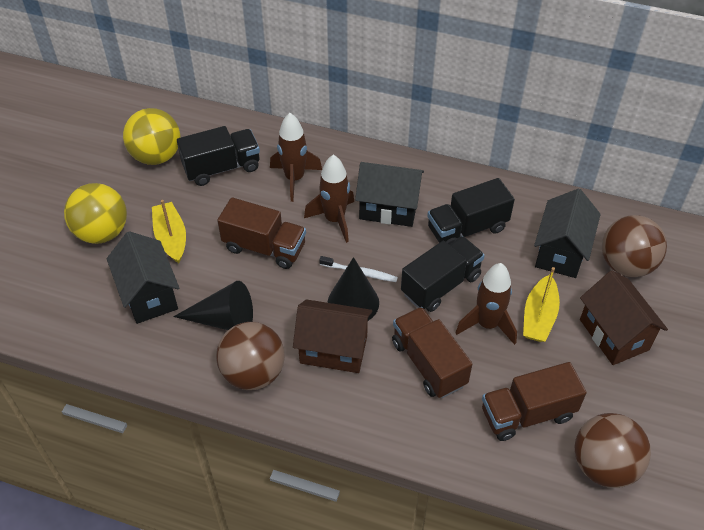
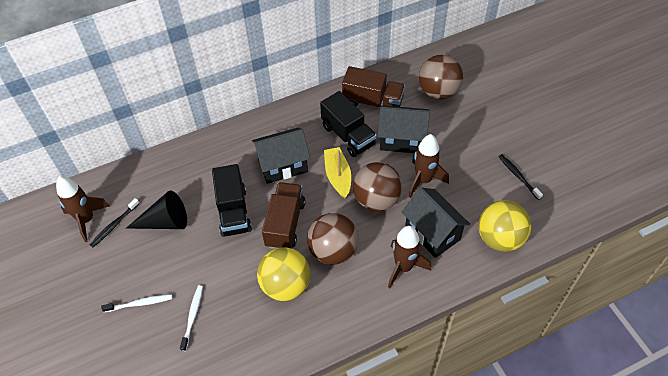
black cone: [173,281,253,330] [327,257,379,321] = 2 -> [126,190,187,229] = 1
black toothbrush: none = 0 -> [90,198,140,247] [498,154,543,200] = 2
black truck: [177,126,260,186] [401,236,485,312] [427,178,515,244] = 3 -> [212,164,252,237] [320,91,377,157] = 2
brown house: [293,299,372,373] [580,270,668,365] = 2 -> none = 0
brown truck: [217,197,306,269] [392,307,472,398] [482,362,587,441] = 3 -> [262,182,306,249] [342,66,405,107] = 2
white toothbrush: [319,256,398,282] = 1 -> [101,294,172,312] [180,285,203,351] = 2
yellow boat: [152,200,186,263] [523,267,560,342] = 2 -> [324,147,351,198] = 1

